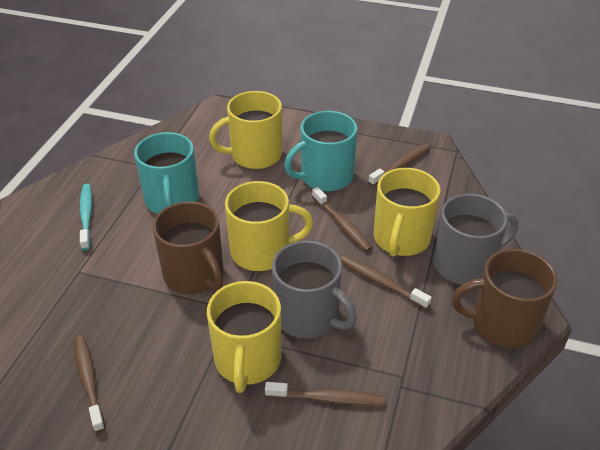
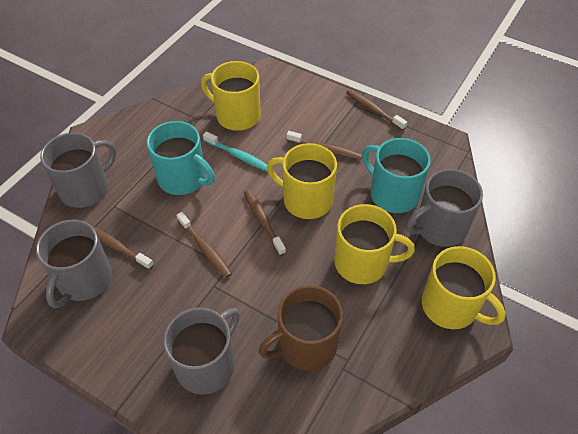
brown mug: [153,201,223,294] [452,249,557,348] = 2 -> [259,285,343,371] = 1
grey mug: [272,241,357,339] [433,194,519,285] = 2 -> [36,220,112,309] [40,133,116,208] [163,307,240,395] [406,169,483,247] = 4

